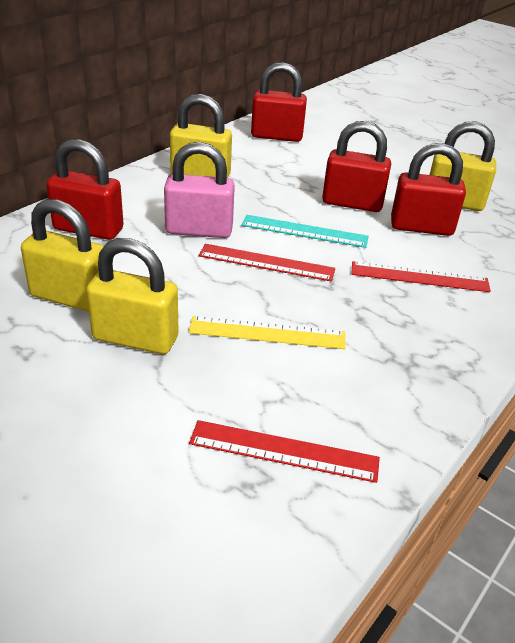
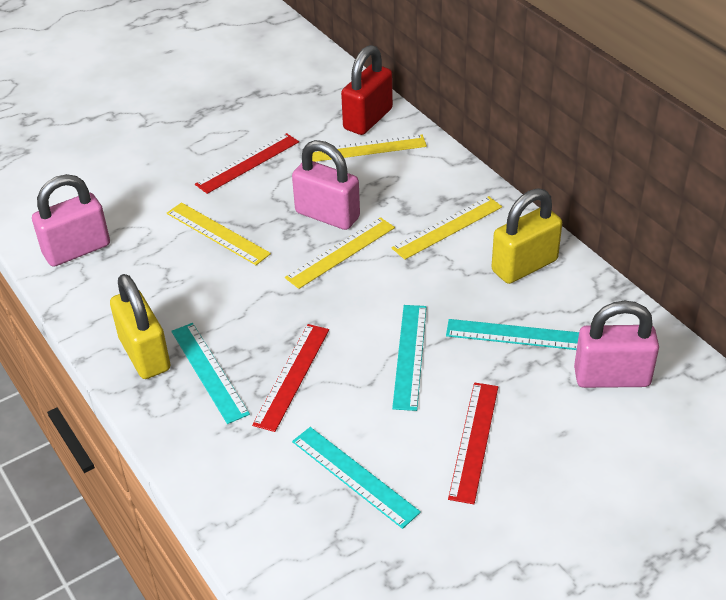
pink padlock: [164,142,235,238] = 1 -> [32,174,110,267] [292,140,360,230] [574,301,659,388] = 3
red padlock: [46,139,123,240] [251,62,307,142] [322,121,391,212] [391,143,466,236] = 4 -> [341,45,393,135] = 1
turquoise ruler: [241,215,369,248] = 1 -> [171,323,250,424] [292,427,421,529] [392,305,427,411] [446,319,579,350] = 4
yellow padlock: [21,199,104,312] [86,238,178,354] [170,94,232,178] [430,122,496,211] = 4 -> [110,274,170,379] [492,188,562,284] = 2
yellow ruler: [188,316,346,349] = 1 -> [167,202,271,265] [285,217,395,289] [312,134,427,162] [392,196,502,260] = 4

